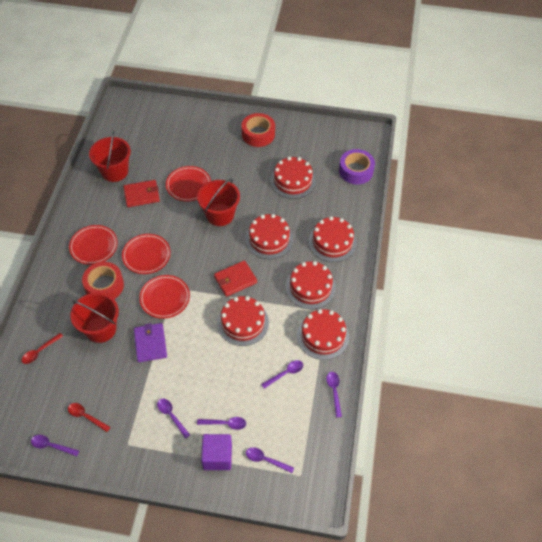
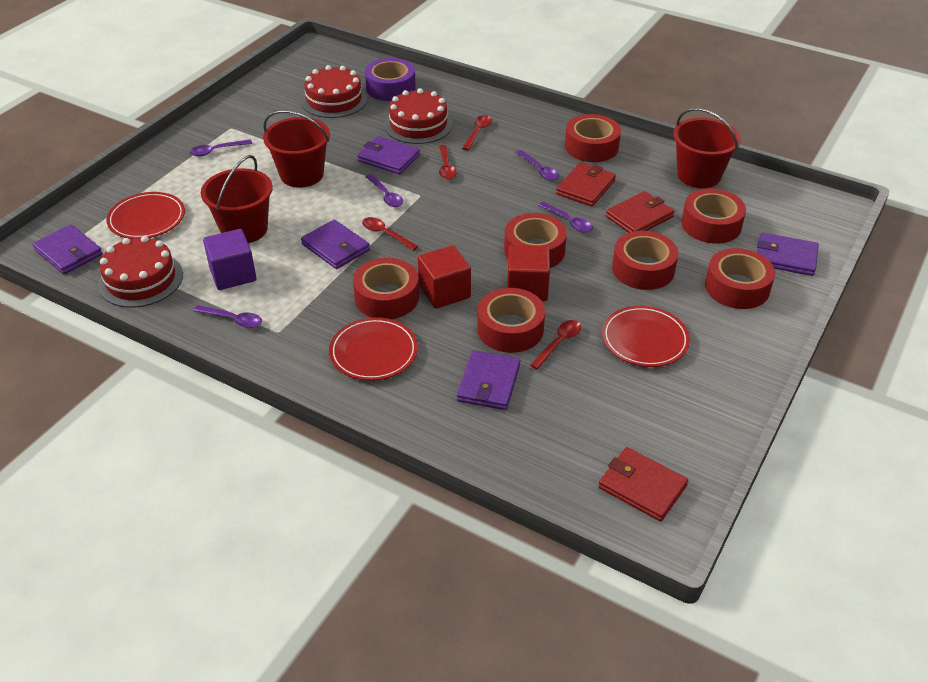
purple spoon: [31,435,79,456] [157,399,190,439] [197,417,246,430] [246,447,294,473] [261,360,303,389] [326,372,342,417] = 6 -> [190,139,252,156] [194,305,262,328] [366,174,403,207] [516,150,559,181] [539,202,593,233] = 5
purple wallet: [134,323,167,362] = 1 -> [33,225,103,274] [301,219,370,269] [357,136,420,174] [457,350,520,410] [757,233,819,276] = 5
red cake: [217,296,269,346] [245,214,293,259] [270,157,316,199] [286,261,336,309] [297,309,349,360] [308,216,357,262] = 6 -> [98,236,183,308] [301,65,367,118] [384,88,453,144] = 3
red cube: none = 0 -> [418,245,471,309] [507,245,550,301] = 2
red plate: [69,225,118,265] [122,234,171,274] [139,275,190,319] [166,166,211,202] = 4 -> [106,192,185,239] [329,317,418,381] [602,305,690,367] = 3
red spoon: [22,333,63,364] [68,403,110,432] = 2 -> [362,217,419,251] [439,145,457,180] [462,115,492,151] [530,320,581,370] = 4
red tape: [82,262,124,299] [242,113,275,147] = 2 -> [353,258,419,319] [477,288,545,353] [504,213,567,268] [565,114,621,162] [612,231,678,290] [681,188,746,244] [705,248,775,309] = 7
red wallet: [123,180,160,207] [214,260,257,297] = 2 -> [556,163,616,206] [598,447,688,521] [606,191,674,233] = 3

